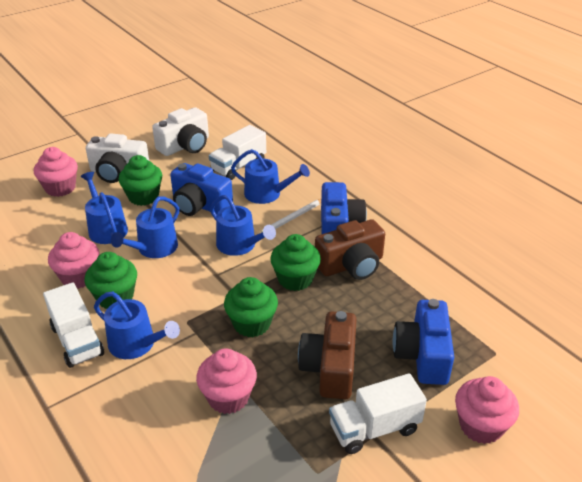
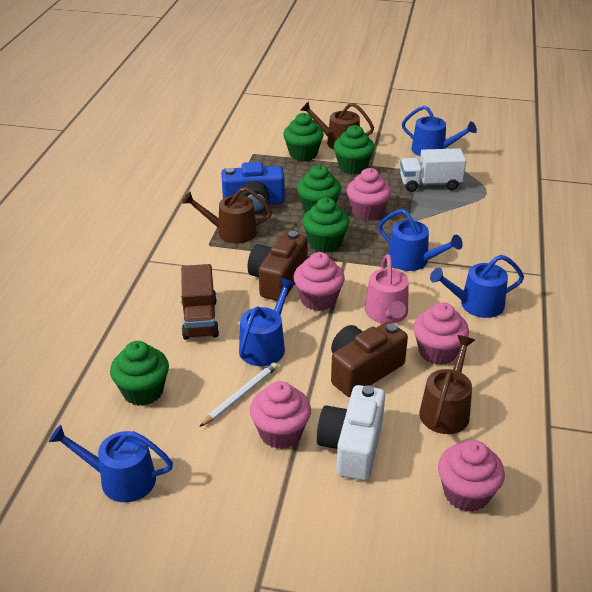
blue camera: [170,163,233,216] [321,182,367,234] [393,299,454,385] = 3 -> [221,162,285,214] = 1
brown truck: none = 0 -> [181,264,219,340] = 1
brown watering can: none = 0 -> [182,187,272,244] [300,101,374,150] [419,335,475,434] = 3
green cupcake: [85,252,137,309] [118,155,162,206] [224,277,278,337] [270,234,321,291] = 4 -> [110,341,169,406] [283,113,324,161] [297,165,341,212] [302,198,349,253] [334,125,375,175] = 5
pink cupcake: [34,147,78,197] [48,232,99,289] [196,348,257,414] [455,376,519,444] = 4 -> [250,381,311,449] [293,252,345,311] [347,168,391,221] [413,302,469,365] [438,440,505,512] = 5
pink watering can: none = 0 -> [365,254,409,323] = 1
white camera: [86,133,149,183] [152,108,209,156] = 2 -> [317,385,385,481] = 1
white truck: [43,283,104,368] [209,125,266,180] [329,373,427,454] = 3 -> [400,148,466,192] = 1

